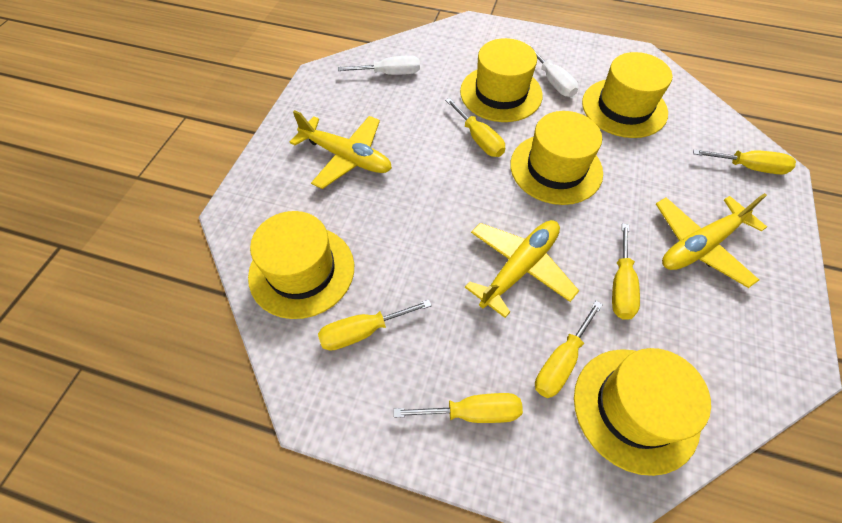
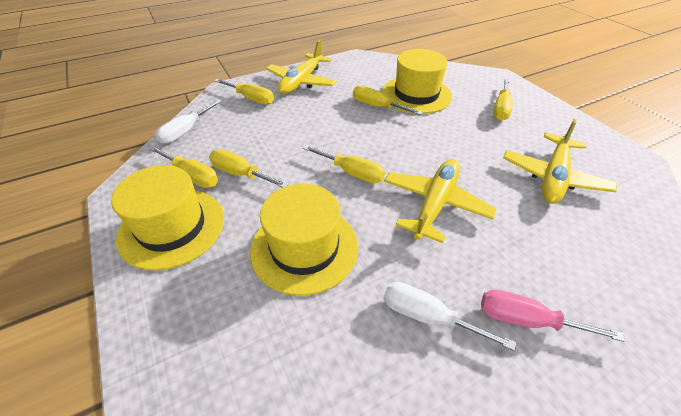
pink screwdriver: none = 0 -> [481,290,625,342] = 1
yellow hat: [248,211,354,319] [460,38,543,122] [510,111,603,205] [574,348,711,476] [582,52,672,138] = 5 -> [111,165,224,270] [250,184,359,296] [382,49,452,114] = 3

